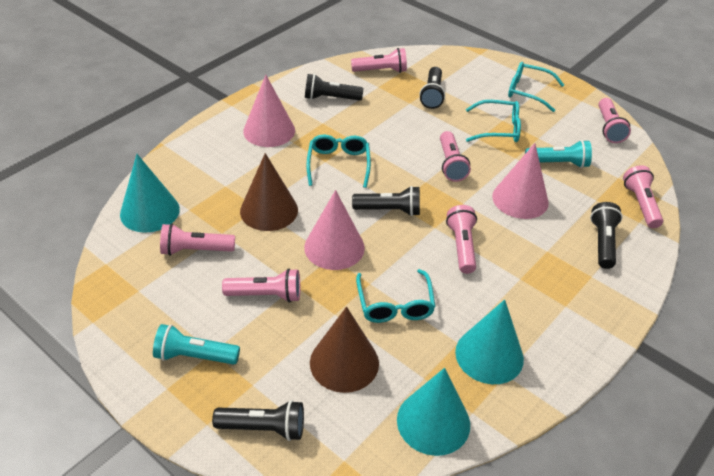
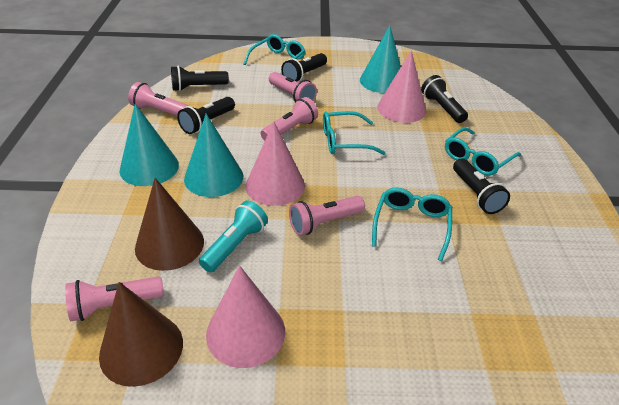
pink flashlight: [160,223,235,256] [222,268,300,303] [351,48,407,73] [440,131,471,182] [446,205,477,274] [598,98,631,143] [623,165,663,228] = 7 -> [65,276,164,321] [128,82,188,116] [261,97,318,141] [269,72,317,102] [289,196,365,236] = 5
turquoise flashlight: [153,324,240,365] [525,140,592,168] = 2 -> [199,201,268,272] = 1

